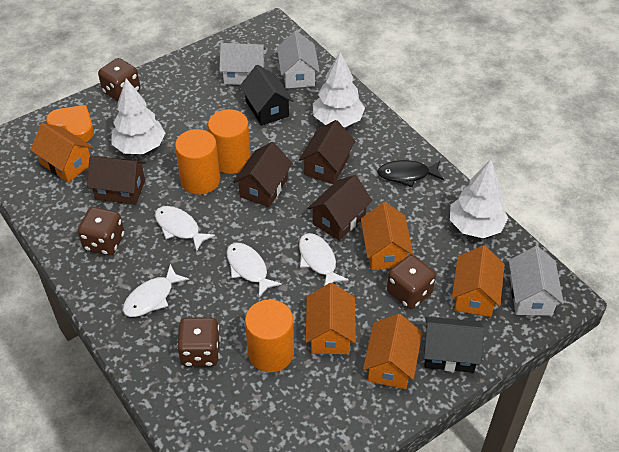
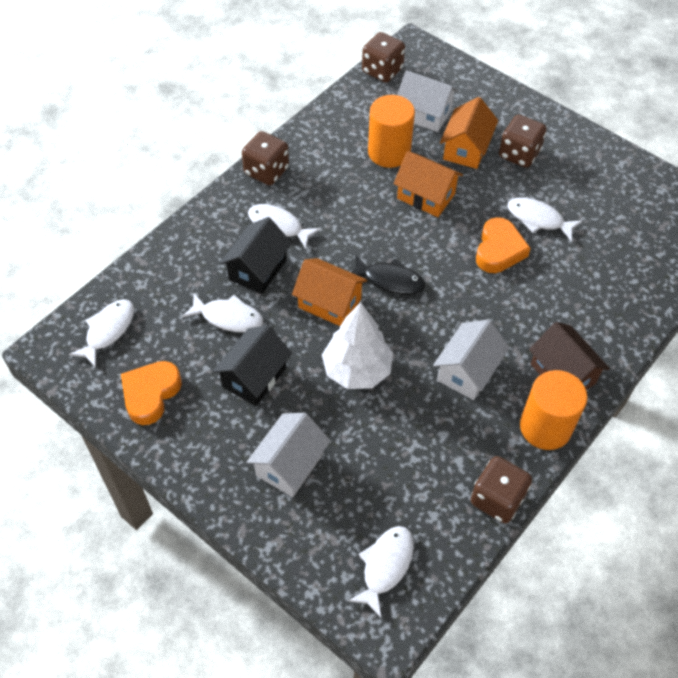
brown house: [87,156,146,205] [233,142,293,207] [299,120,355,184] [307,175,372,241] = 4 -> [529,322,610,390] = 1
orange cylinder: [175,129,220,195] [208,109,251,174] [245,299,294,372] = 3 -> [368,95,415,168] [520,370,588,450] = 2
orange heart: [46,105,94,142] = 1 -> [121,361,182,425] [476,217,531,273] = 2
orange house: [30,123,93,183] [306,283,356,354] [361,202,413,270] [363,314,422,389] [452,245,505,317] = 5 -> [292,258,367,326] [394,151,463,217] [440,97,498,169] = 3
white fish: [123,264,189,317] [155,206,215,252] [226,243,282,297] [299,233,349,286] = 4 -> [69,299,134,368] [182,293,263,332] [248,204,321,249] [348,526,414,618] [507,197,582,242] = 5
white tree: [111,78,165,154] [313,52,365,127] [450,159,508,238] = 3 -> [322,302,393,389] = 1

